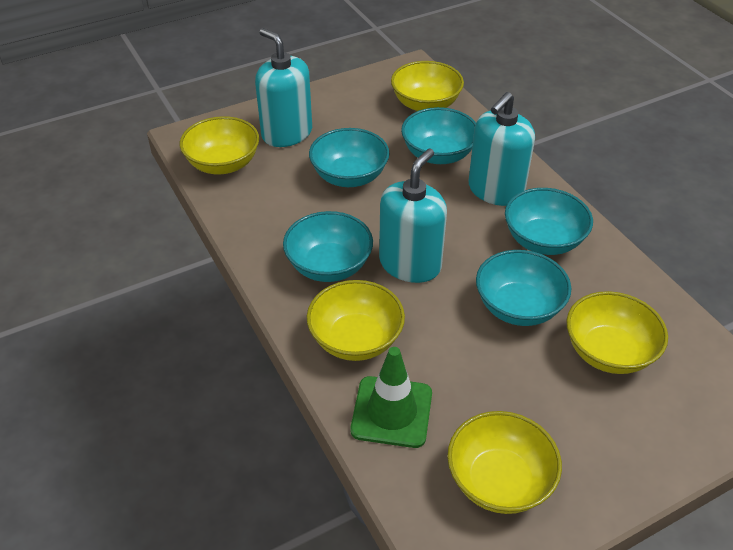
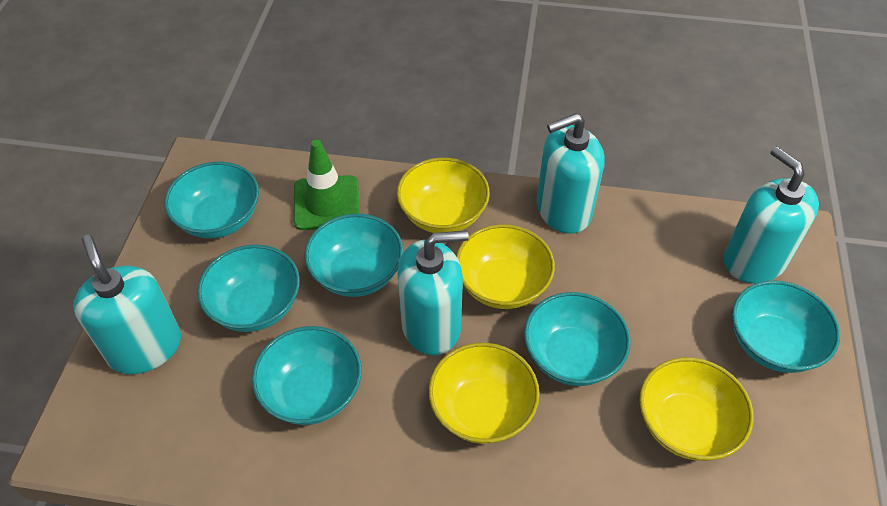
turquoise bowl: [283,211,373,282] [309,128,390,187] [401,107,476,164] [476,250,571,326] [505,188,593,255] = 5 -> [164,162,259,238] [197,244,300,332] [252,326,362,425] [305,214,403,297] [524,292,631,386] [732,280,840,373] = 6
turquoise soap dispenser: [255,28,312,147] [379,149,447,283] [468,92,535,206] = 3 -> [73,235,181,374] [397,230,469,355] [536,113,605,234] [724,146,819,283] = 4
yellow bowl: [180,116,259,175] [307,280,405,361] [391,61,464,111] [447,411,562,514] [567,291,668,374] = 5 -> [397,158,490,233] [429,343,540,444] [456,224,555,309] [639,357,754,461] = 4

